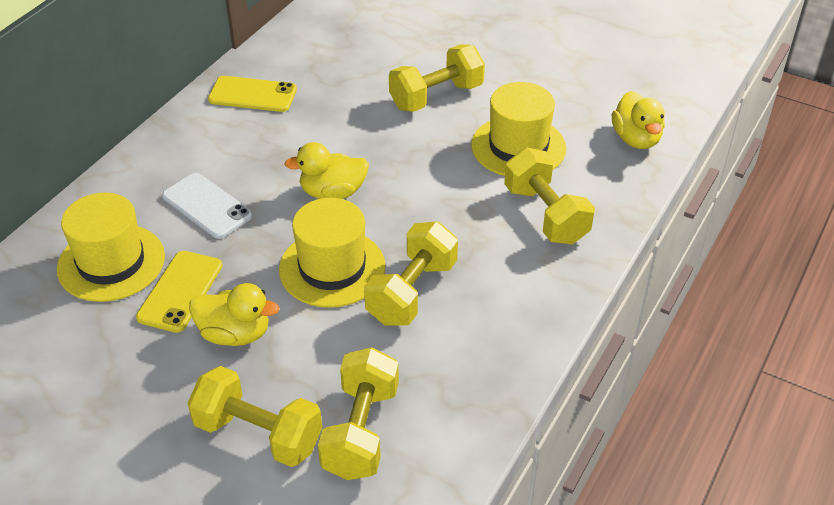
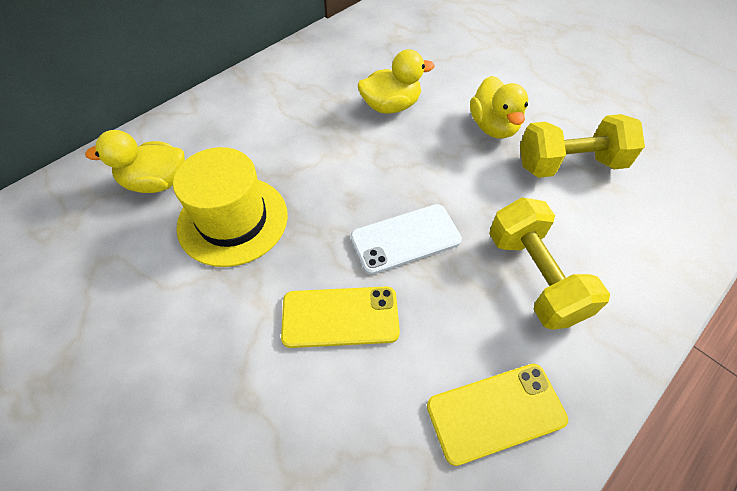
yellow dumbbell: [188,366,322,467] [318,347,399,480] [364,221,458,326] [389,45,485,112] [504,148,595,244] = 5 -> [489,197,610,330] [520,114,645,178] = 2
yellow hat: [57,192,165,302] [279,198,386,308] [471,82,566,176] = 3 -> [173,147,288,267] = 1

